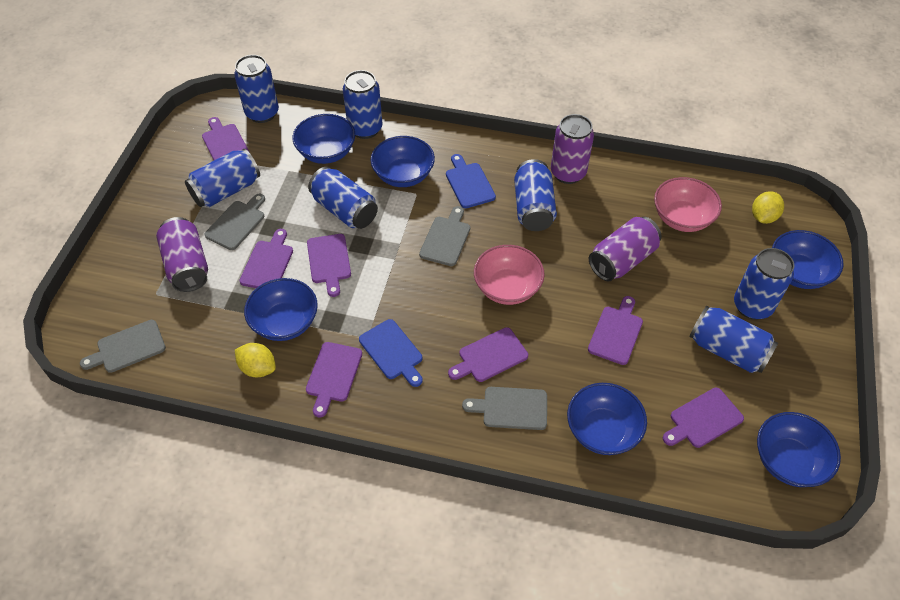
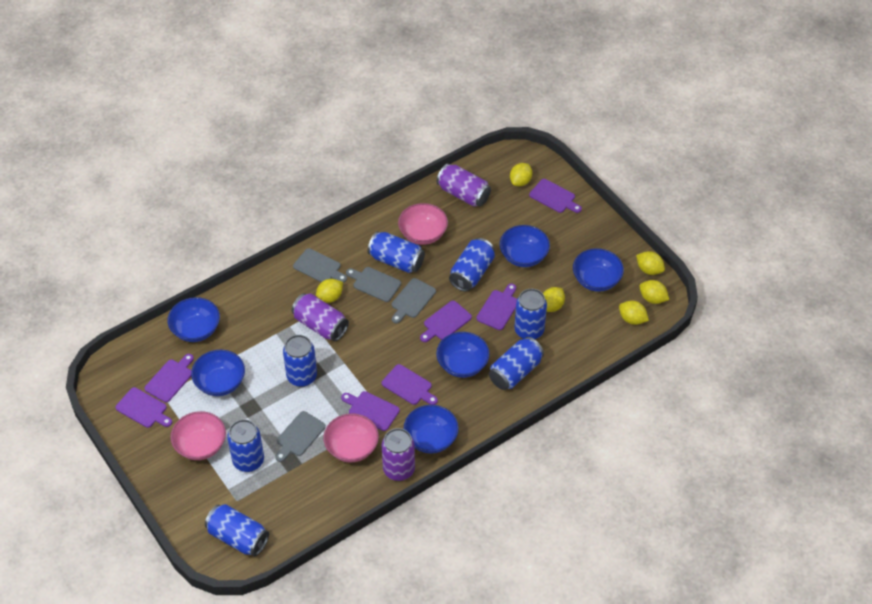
blue cutting board: [359,319,423,387] [446,154,496,208] = 2 -> none = 0
pink bowl: [474,245,545,305] [654,177,722,232] = 2 -> [171,411,226,460] [323,413,379,463] [398,203,448,245] = 3
yellow lemon: [235,343,276,377] [752,191,784,224] = 2 -> [316,279,343,303] [510,163,532,186] [543,287,565,312] [619,301,649,325] [636,251,665,275] [639,280,669,304] = 6

